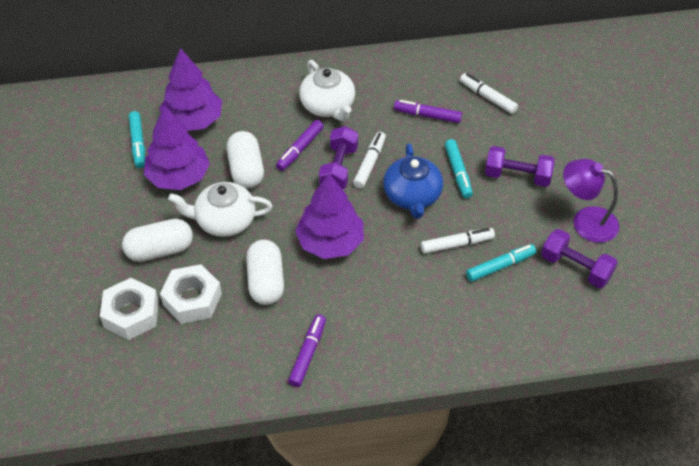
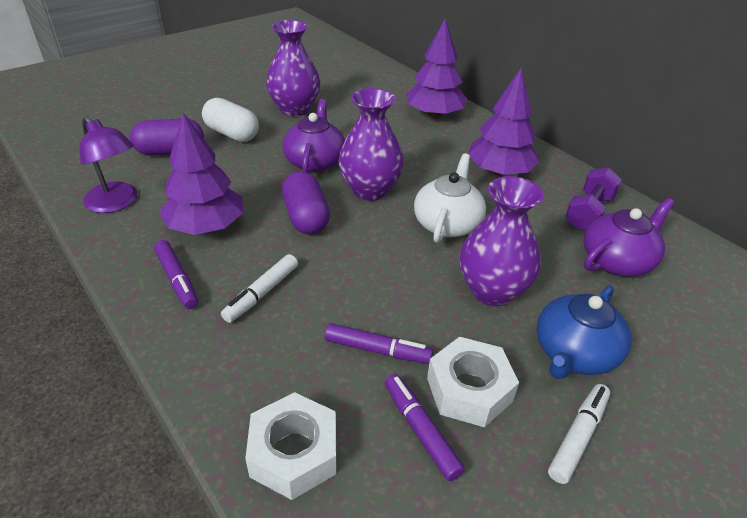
purple capsule: none = 0 -> [130,118,204,156] [282,171,330,234] = 2
purple dumbbell: [319,126,358,189] [485,146,555,187] [541,229,618,288] = 3 -> [565,167,622,231] = 1
purple teapot: none = 0 -> [283,99,345,174] [583,198,674,276] = 2
purple vase: none = 0 -> [266,20,320,117] [338,88,404,201] [460,176,544,306] = 3
turquoise marker: [129,111,145,168] [445,139,473,198] [466,244,536,282] = 3 -> none = 0
white capsule: [122,219,193,262] [227,131,264,189] [246,239,284,305] = 3 -> [202,98,259,142] = 1
white marker: [353,132,386,188] [421,228,495,254] [460,73,518,114] = 3 -> [221,254,298,323] [548,384,610,484] = 2
white teapot: [168,182,273,237] [299,60,355,121] = 2 -> [414,153,486,243] = 1

